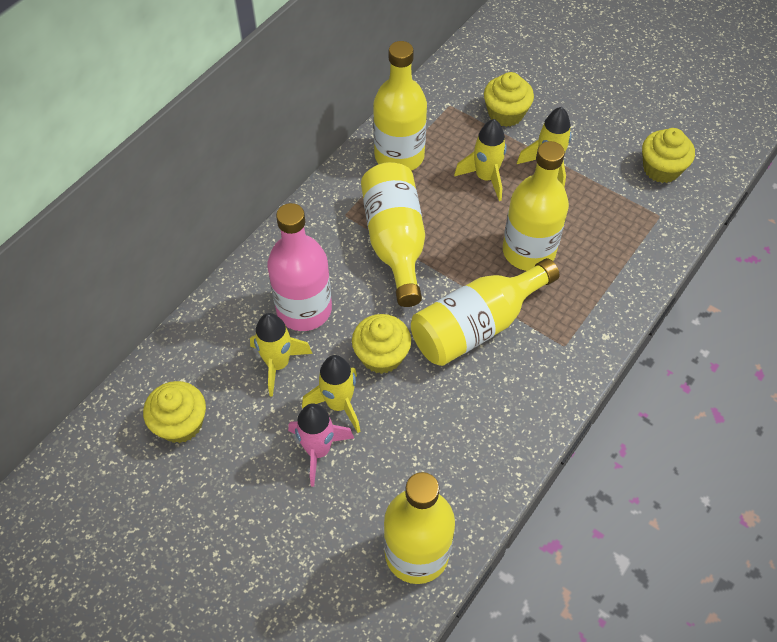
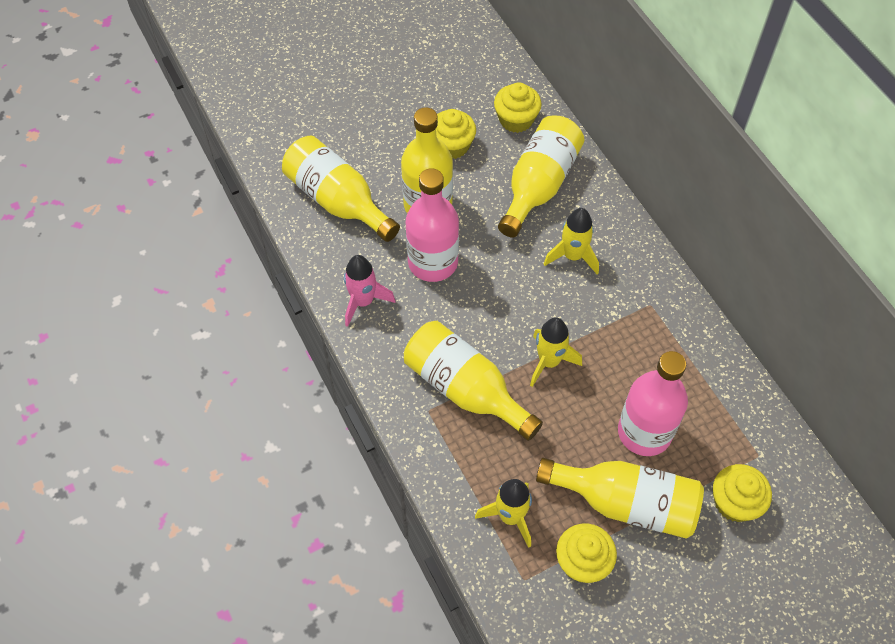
pink bottle: [267,203,332,331] = 1 -> [406,168,459,282] [618,351,688,456] = 2
yellow rocket: [250,313,313,397] [302,355,361,433] [454,119,507,201] [517,107,572,188] = 4 -> [475,479,532,548] [530,317,582,387] [544,208,599,274] = 3

